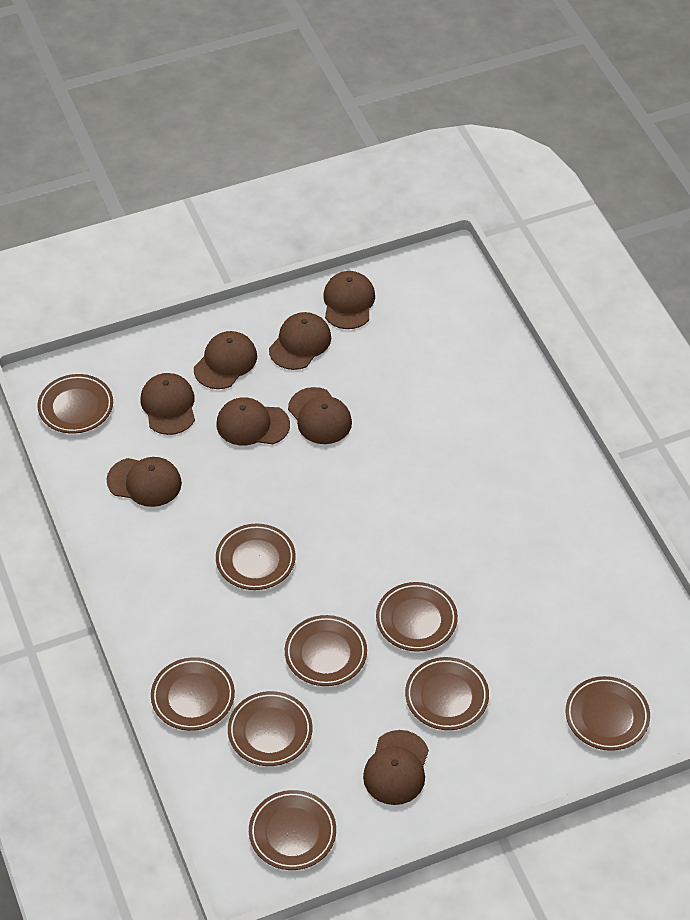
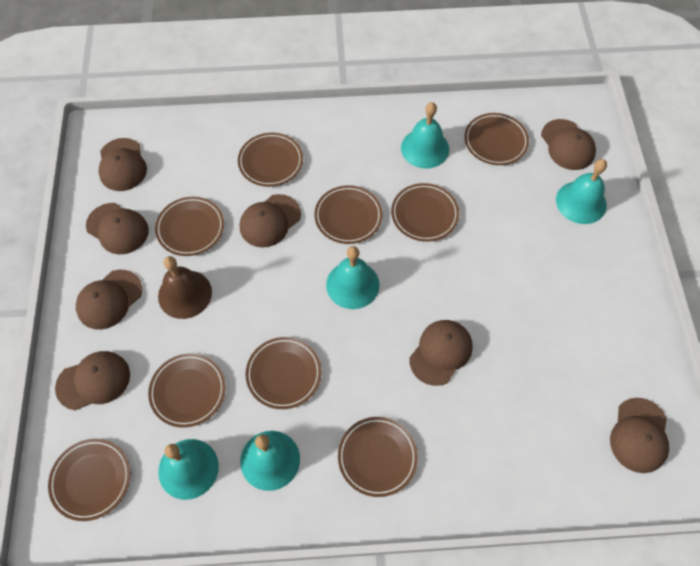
brown bell: none = 0 -> [158,256,212,319] = 1
turquoise bell: none = 0 -> [158,439,219,500] [240,431,300,491] [326,246,380,309] [401,102,449,168] [556,159,607,224] = 5

